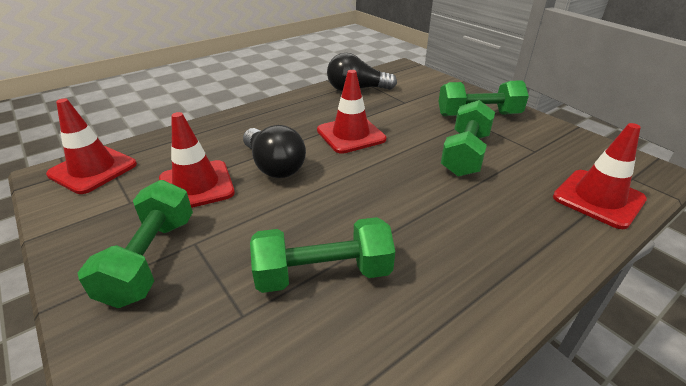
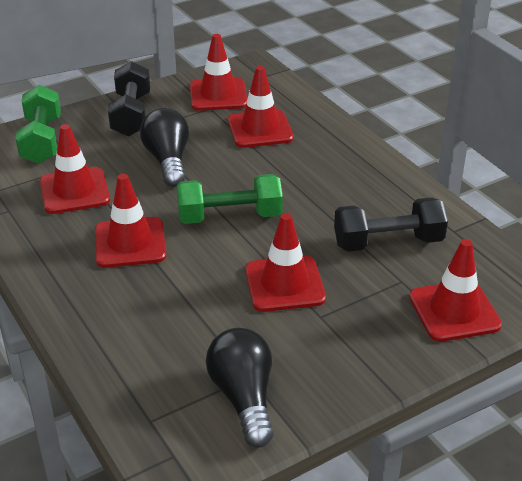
black dumbbell: none = 0 -> [108,61,150,137] [334,197,448,252] = 2
green dumbbell: [78,180,193,308] [250,217,395,293] [438,80,529,116] [441,100,495,177] = 4 -> [15,85,61,164] [177,174,283,224] = 2
red traffic cone: [46,98,137,194] [159,112,235,208] [317,70,386,154] [553,123,647,229] = 4 -> [40,124,110,214] [95,174,167,268] [190,34,247,111] [228,66,294,148] [245,213,326,312] [409,239,502,342] = 6

